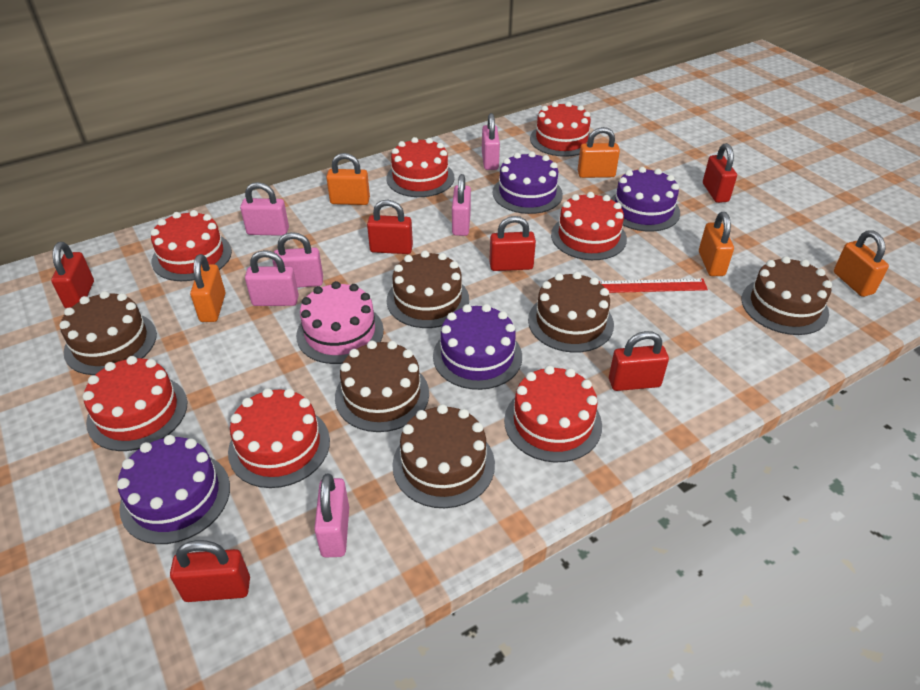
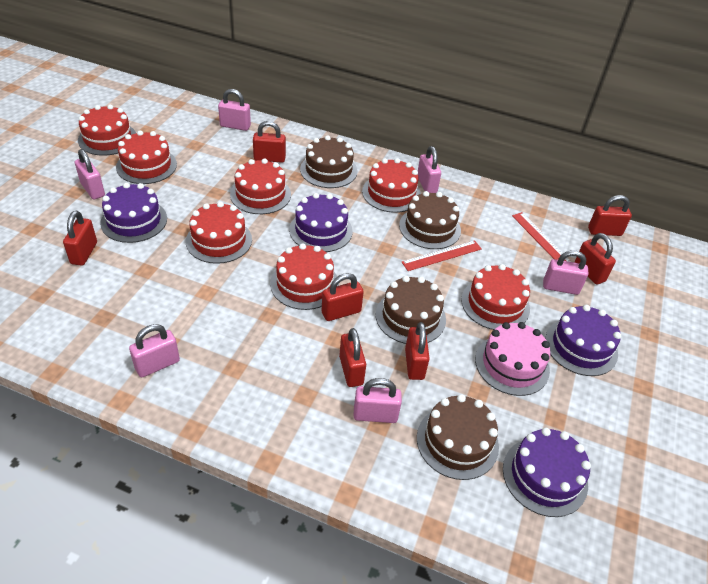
brown cake: [59,291,157,375] [335,341,429,432] [387,250,469,328] [392,404,495,508] [528,272,614,353] [741,256,832,335] = 6 -> [300,135,358,188] [376,276,446,344] [399,191,461,249] [417,394,499,480] = 4
orange padlock: [190,254,226,322] [326,153,370,205] [578,127,620,178] [699,212,734,276] [834,230,889,297] = 5 -> none = 0
red padlock: [51,242,94,308] [170,540,250,602] [367,200,413,254] [489,216,536,271] [609,331,669,391] [703,143,737,203] = 6 -> [63,211,97,266] [253,121,286,163] [322,273,364,321] [339,328,366,387] [405,322,430,380] [575,233,616,284] [588,195,632,236] = 7
red ruler: [599,279,708,293] = 1 -> [402,240,482,271] [512,212,571,262] = 2

